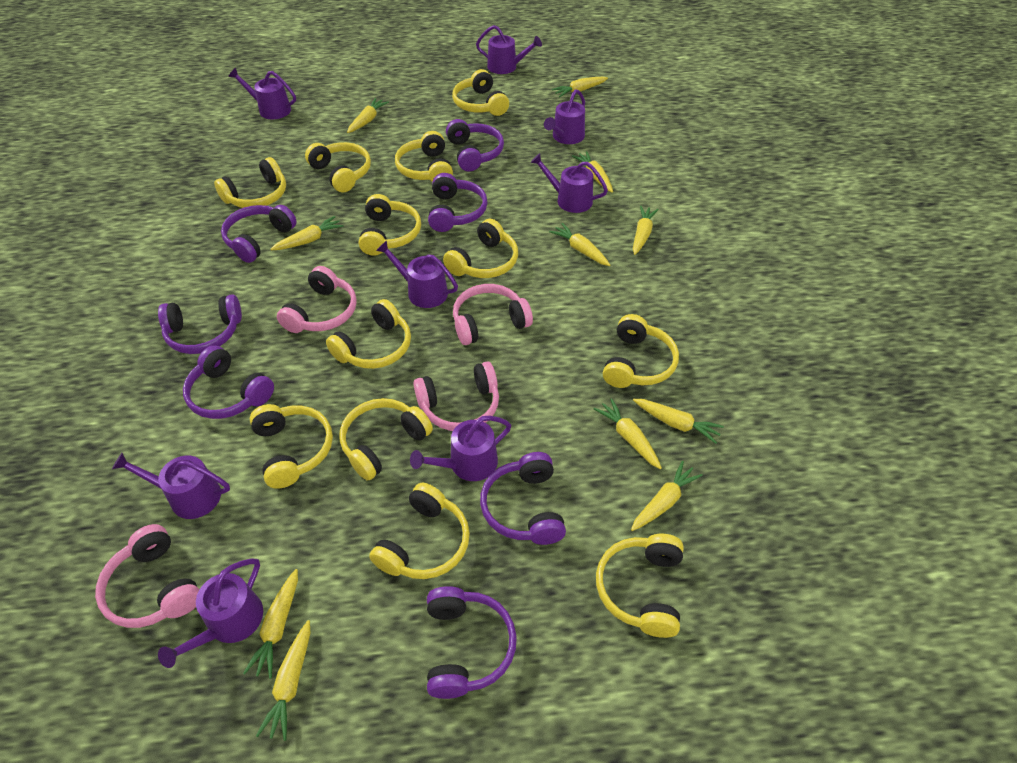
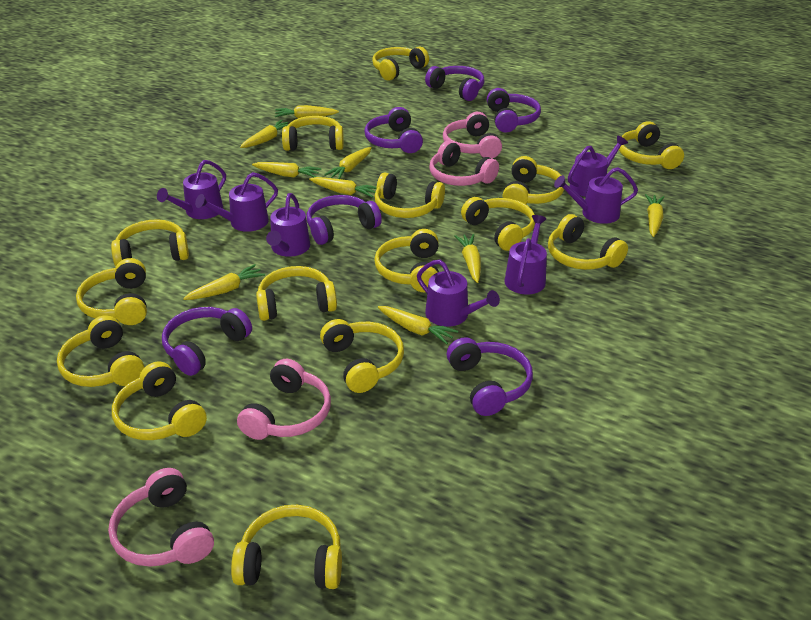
purple headphones: [158,294,242,354] [183,345,274,419] [221,205,297,263] [427,586,517,699] [428,173,487,232] [446,119,504,171] [480,452,566,545] = 7 -> [162,307,252,376] [307,195,382,245] [364,107,423,153] [425,66,484,101] [447,337,533,416] [487,88,541,133] = 6
purple watering can: [112,453,230,519] [158,558,263,668] [228,68,296,119] [376,240,458,308] [410,416,511,481] [476,25,542,74] [531,153,608,213] [544,89,585,144] = 8 -> [157,160,226,219] [195,172,278,232] [266,193,310,257] [417,260,500,327] [504,215,547,295] [554,167,638,224] [568,135,628,197] = 7
yellow carrot: [243,569,298,679] [256,620,310,741] [270,216,344,250] [347,98,389,133] [549,223,610,266] [552,77,608,97] [572,151,613,193] [594,398,662,469] [631,461,703,531] [633,206,659,255] [633,399,724,444] = 11 -> [183,264,265,300] [240,120,288,148] [252,162,321,178] [275,105,339,118] [309,177,377,197] [324,147,372,179] [378,306,458,344] [455,234,481,283] [645,194,664,237] = 9
yellow headphones: [214,157,286,208] [250,404,333,489] [305,142,371,192] [326,299,411,369] [340,398,433,481] [359,194,421,256] [369,483,470,579] [395,131,453,182] [443,219,518,278] [452,69,509,116] [596,534,684,638] [603,314,679,388] = 12 -> [57,315,144,387] [76,258,147,325] [111,219,189,267] [112,361,207,440] [231,505,342,589] [256,266,337,321] [282,116,344,151] [320,319,404,393] [372,47,429,81] [374,229,439,292] [375,173,445,218] [461,197,535,251] [503,156,564,204] [548,214,628,270] [619,121,684,169] = 15

